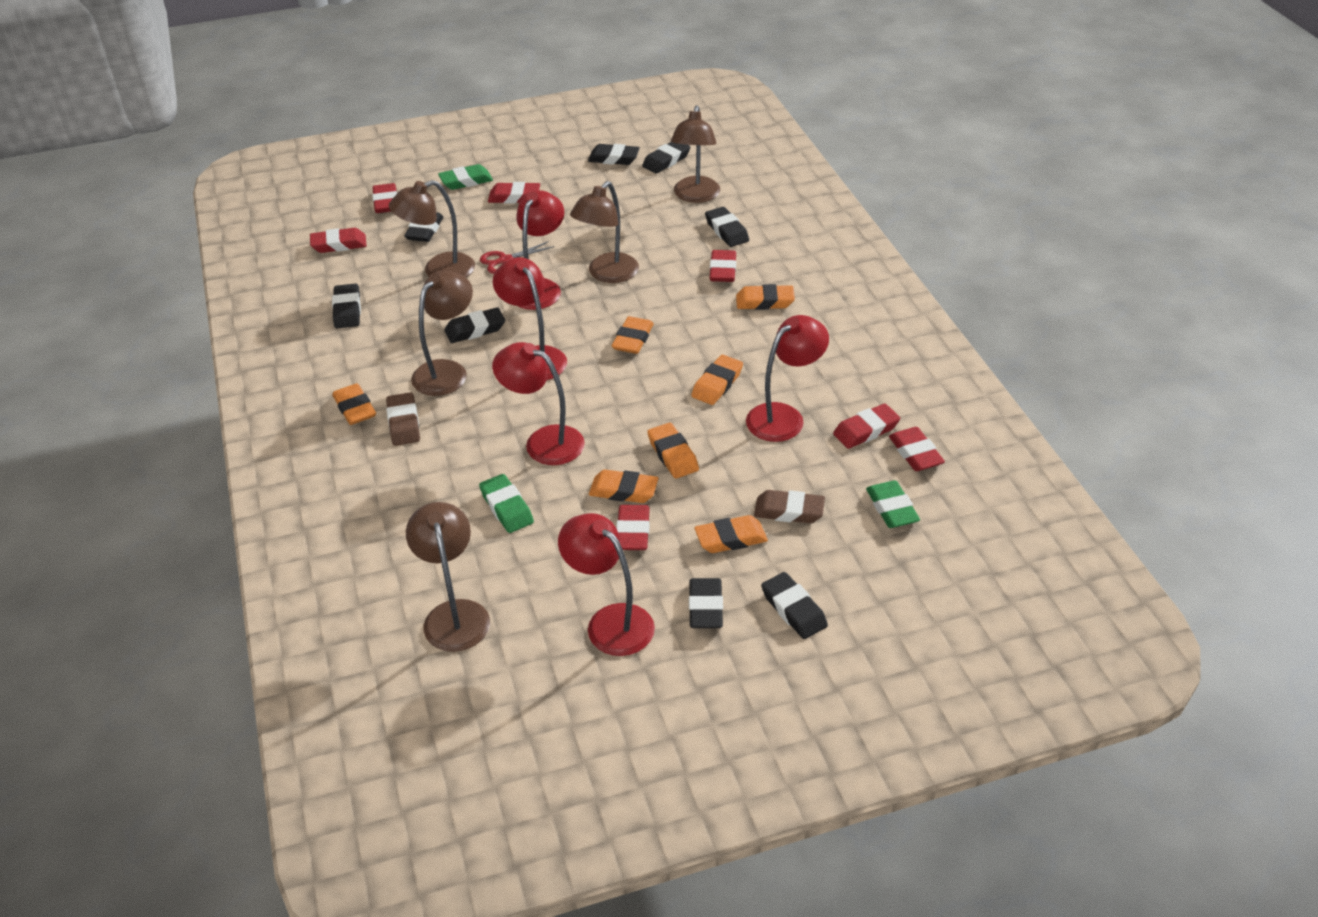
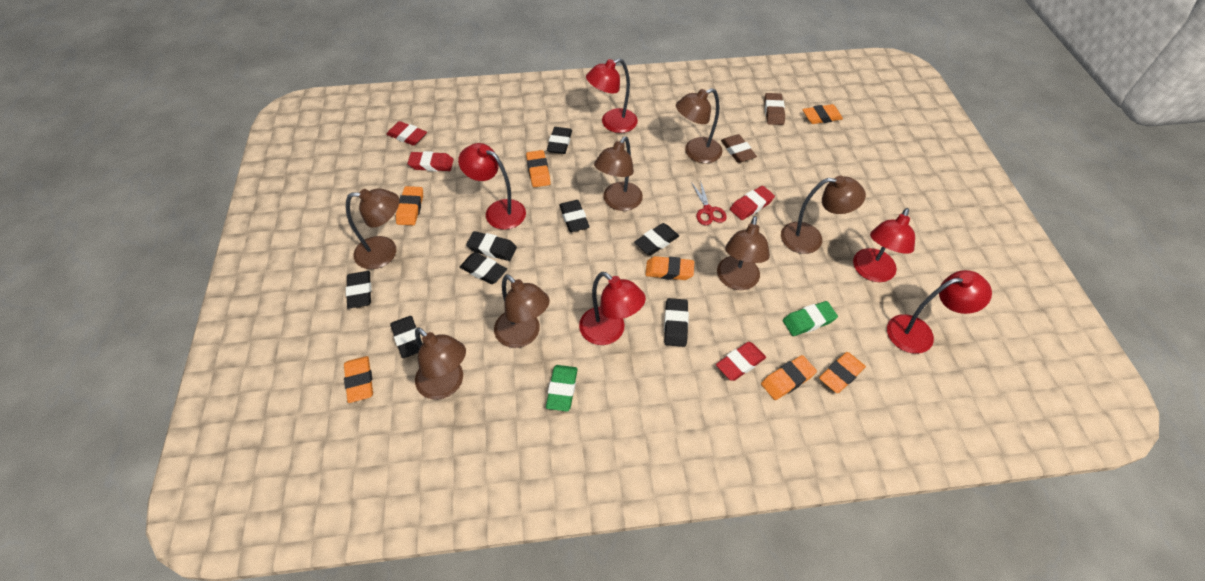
brown lamp: [389,180,475,277] [406,502,490,652] [411,271,473,396] [570,181,639,283] [671,106,720,203] = 5 -> [346,188,399,269] [415,327,466,400] [494,274,550,348] [594,136,643,211] [676,88,722,163] [717,216,770,290] [781,176,866,254] = 7
green eraser: [438,164,493,190] [479,474,534,533] [866,481,920,528] = 3 -> [546,365,578,411] [783,301,838,336] = 2
red eraser: [310,228,367,253] [372,183,397,213] [488,182,540,204] [616,505,650,550] [710,250,736,282] [833,404,900,449] [889,427,945,471] = 7 -> [386,121,427,146] [408,151,454,171] [716,342,766,381] [730,186,775,220] = 4

